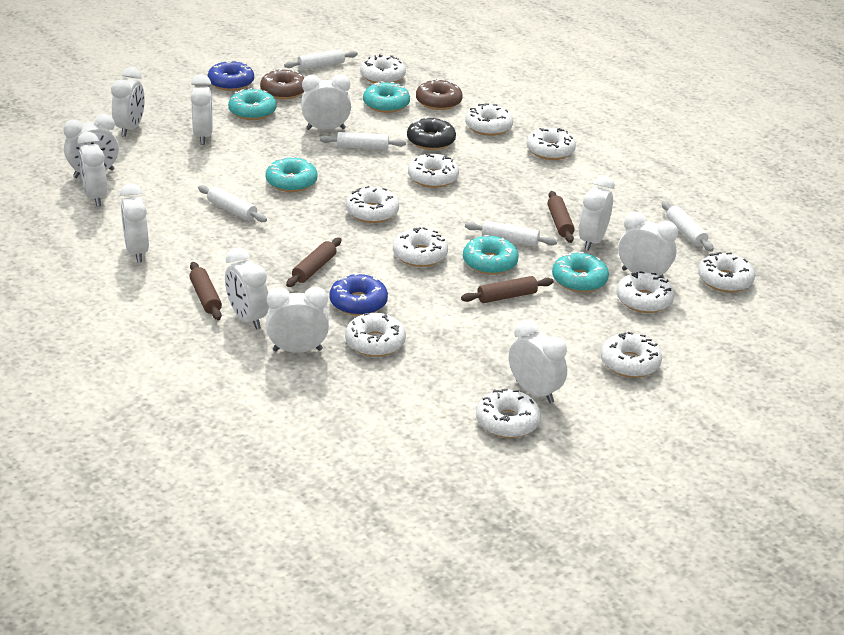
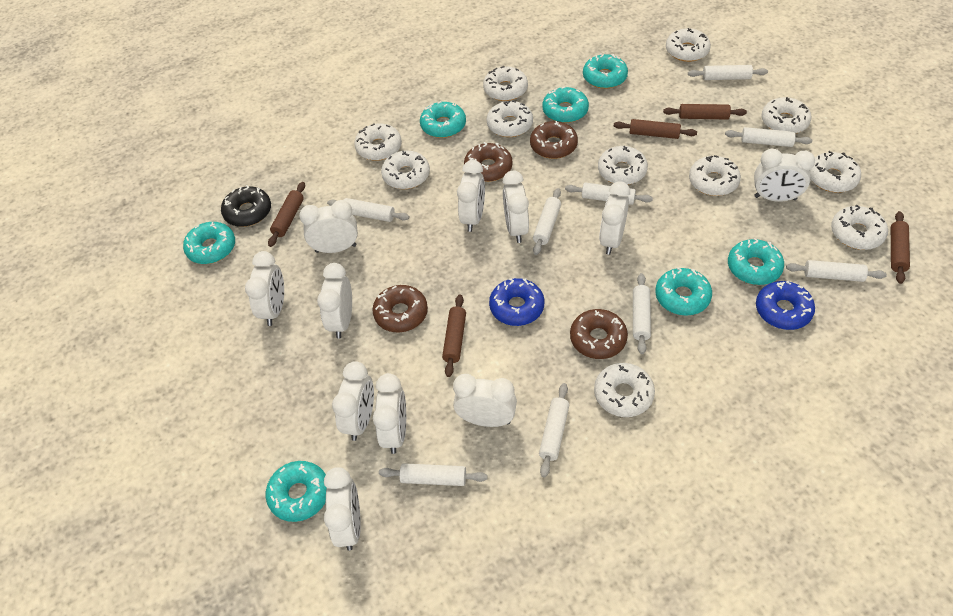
brown donut: [260,68,305,99] [416,79,463,110] = 2 -> [372,285,428,332] [464,142,513,182] [530,121,578,159] [570,309,628,359] = 4
brown rolling pin: [189,262,222,320] [286,238,341,287] [461,276,554,303] [547,191,575,243] = 4 -> [268,182,305,247] [442,294,466,377] [614,119,697,139] [663,104,747,120] [891,211,910,284] = 5
turquoise donut: [228,88,277,120] [266,156,317,192] [363,82,410,113] [463,235,519,275] [552,252,609,292] = 5 -> [183,222,235,264] [266,461,327,522] [420,101,466,138] [542,86,589,123] [583,53,628,89] [655,267,712,316] [728,238,784,285] = 7
white rolling pin: [198,185,267,222] [284,49,358,70] [320,132,406,150] [465,221,557,247] [662,201,714,251] = 5 -> [327,198,409,222] [379,463,488,486] [533,188,561,255] [539,383,569,477] [565,183,653,205] [633,273,651,354] [688,65,768,80] [725,127,812,147] [786,260,887,282] = 9

